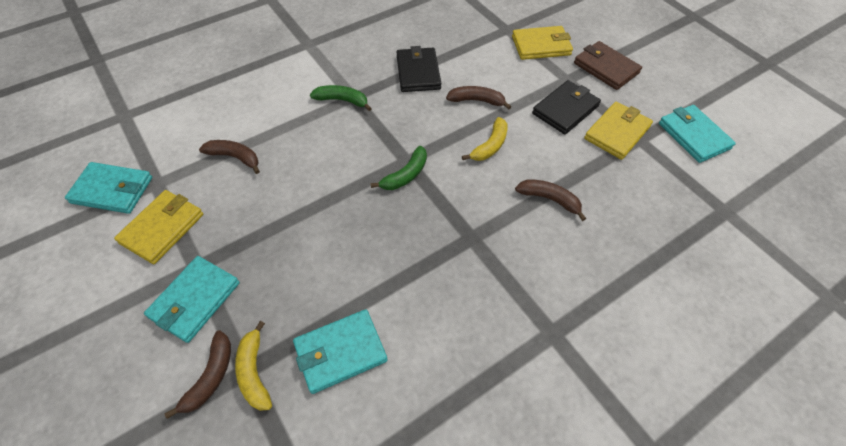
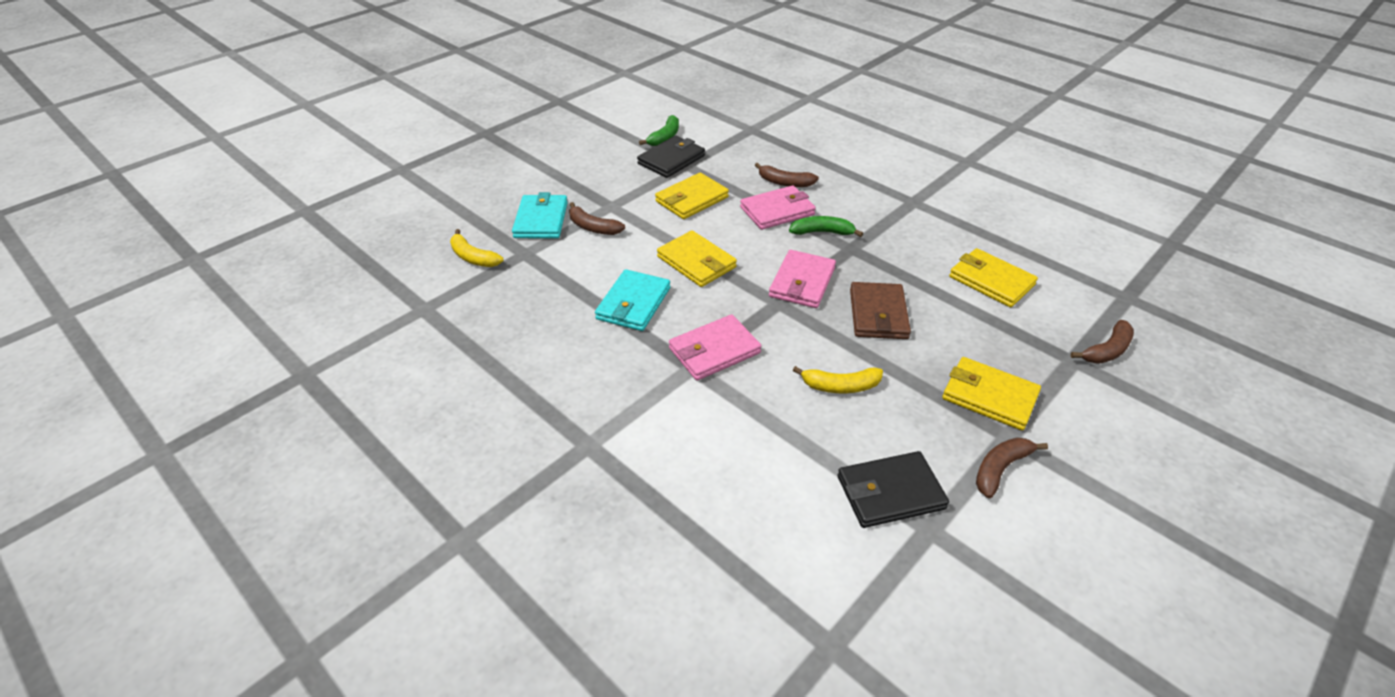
pink wallet: none = 0 -> [669,314,761,381] [740,185,816,230] [769,250,836,308] = 3
turquoise wallet: [65,162,152,214] [144,256,239,343] [293,309,387,394] [659,105,736,163] = 4 -> [512,192,568,239] [595,269,670,331] = 2
yellow wallet: [114,190,203,264] [512,26,573,60] [584,102,653,160] = 3 -> [655,173,729,219] [657,231,737,287] [942,357,1041,430] [949,248,1038,307] = 4

